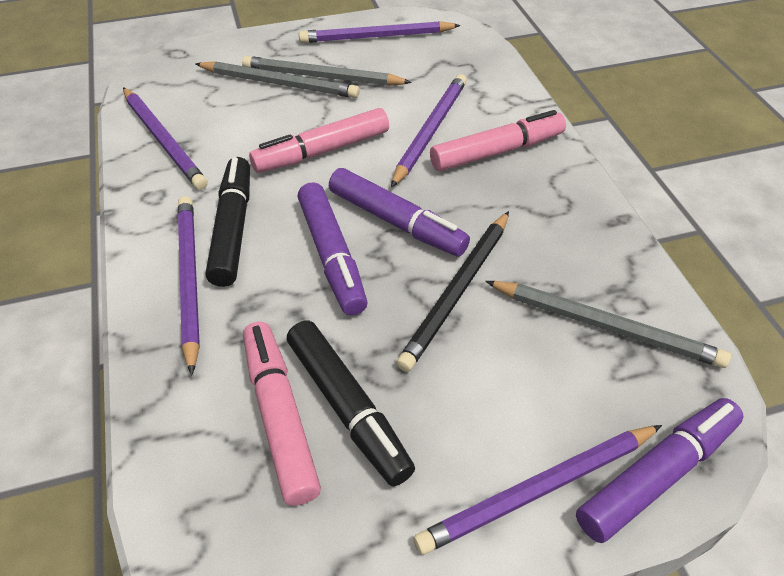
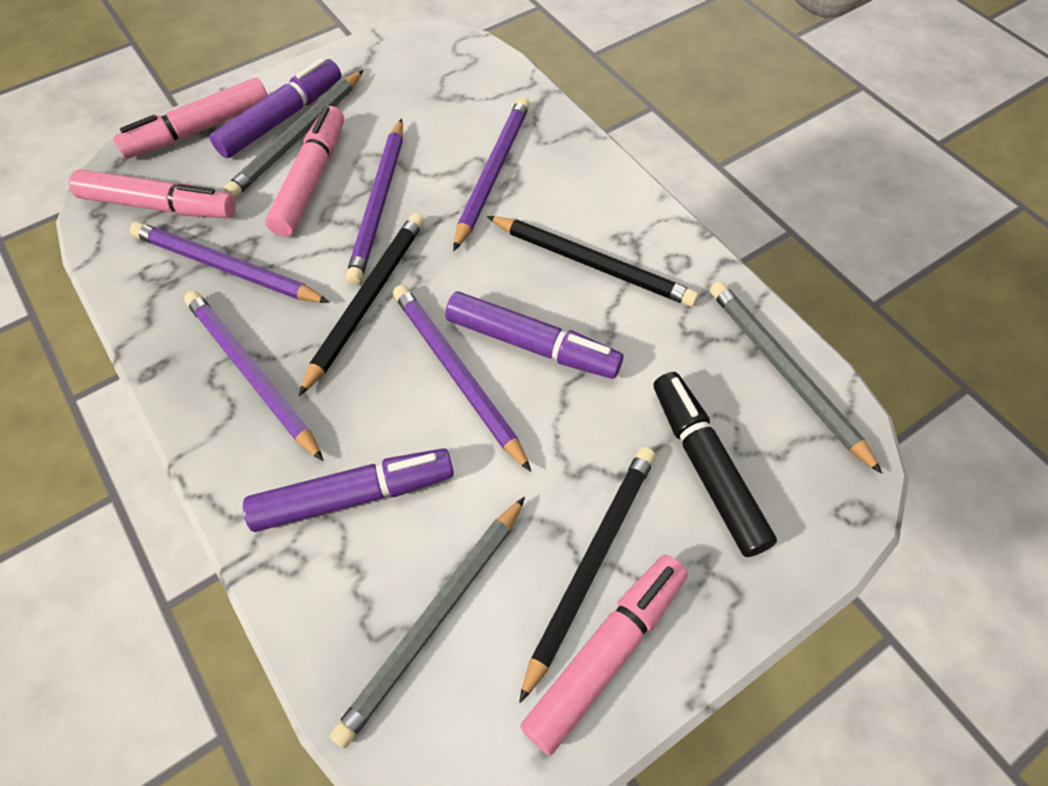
black marker: [206,157,250,287] [287,320,415,486] = 2 -> [654,372,777,557] = 1
black pencil: [396,211,509,372] = 1 -> [299,213,424,396] [487,216,698,307] [519,447,656,703] = 3
pink marker: [243,322,321,506] [249,108,389,173] [430,110,566,171] = 3 -> [69,169,236,218] [113,78,268,159] [265,106,344,237] [520,555,688,755] = 4

